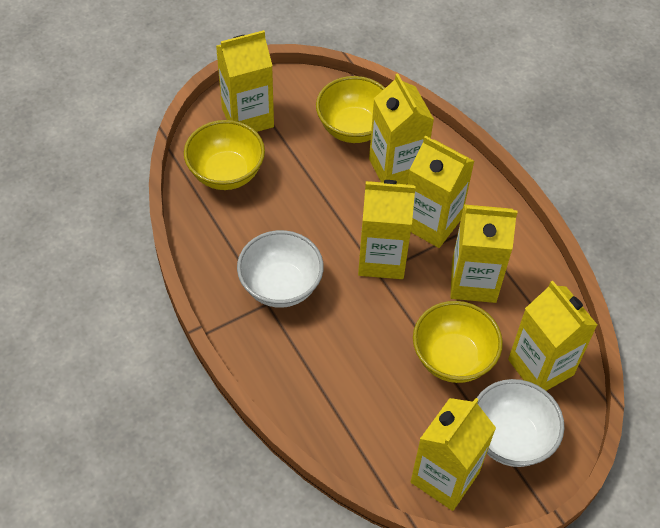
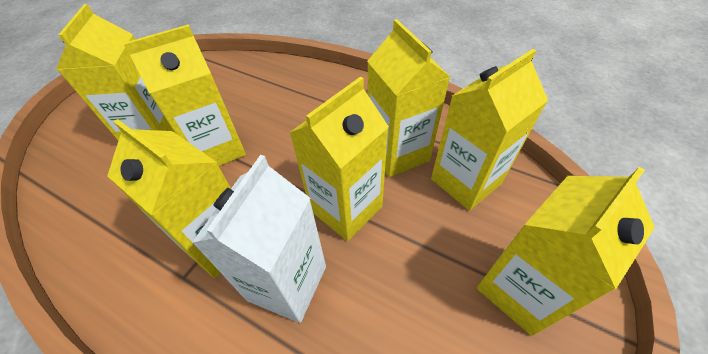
white bowl: [237,230,324,308] [477,379,564,467] = 2 -> none = 0
white carton: none = 0 -> [192,155,326,323] = 1
yellow bowl: [184,120,265,190] [316,76,385,143] [413,301,503,383] = 3 -> none = 0

